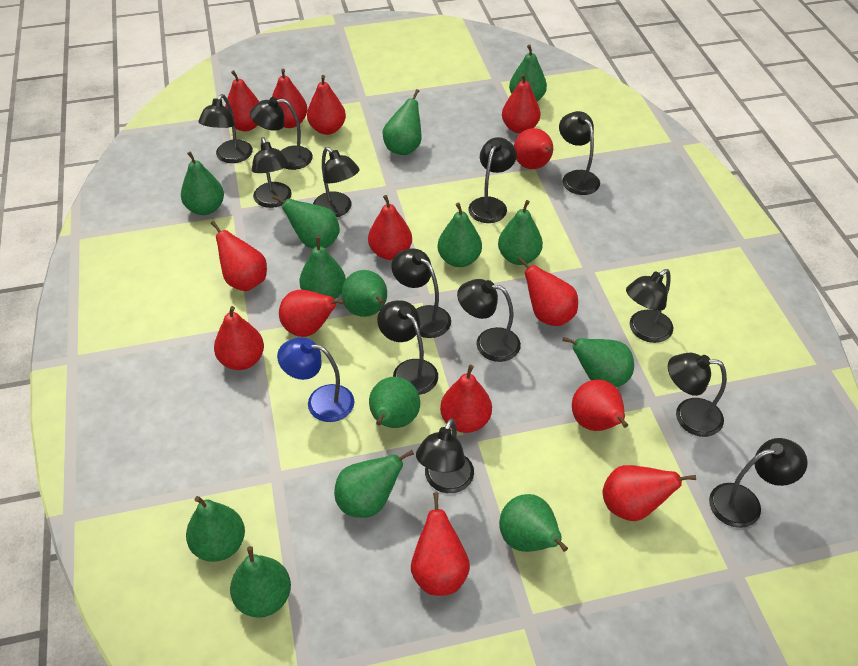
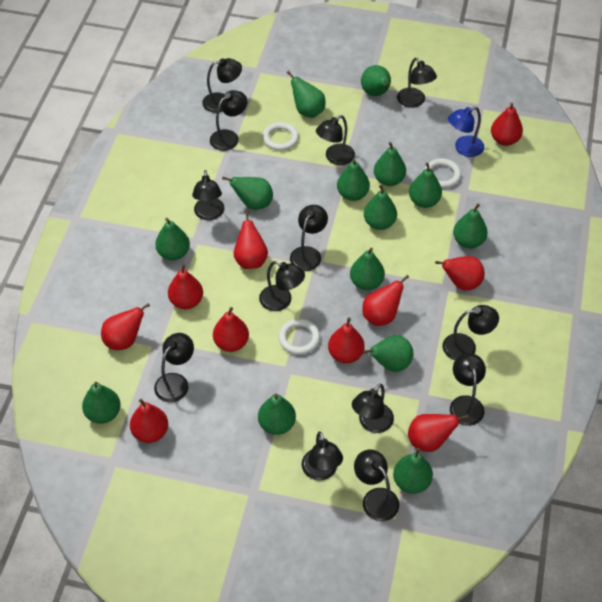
red pear: [211,221,267,291] [214,306,264,370] [225,70,259,131] [272,69,308,128] [279,290,345,337] [307,75,346,135] [368,195,412,260] [411,492,470,596] [440,365,492,433] [502,73,541,134] [514,128,553,169] [518,257,578,326] [572,379,628,431] [603,465,696,521] = 14 -> [101,303,150,350] [130,399,168,443] [168,264,203,309] [213,307,249,352] [234,211,268,269] [328,317,364,363] [362,275,409,326] [408,414,469,452] [435,256,485,291] [491,103,523,146] = 10
white ring: none = 0 -> [262,122,299,151] [278,319,320,355] [424,158,461,188] = 3

